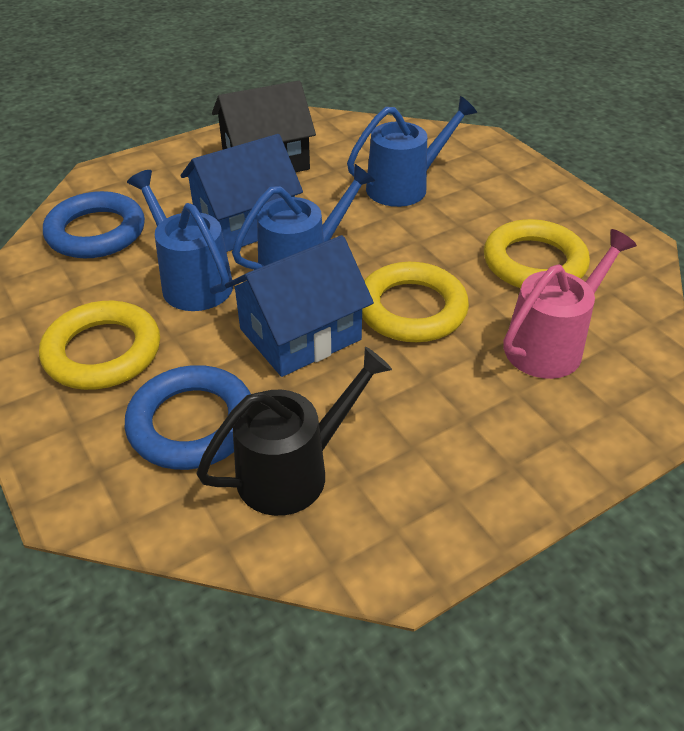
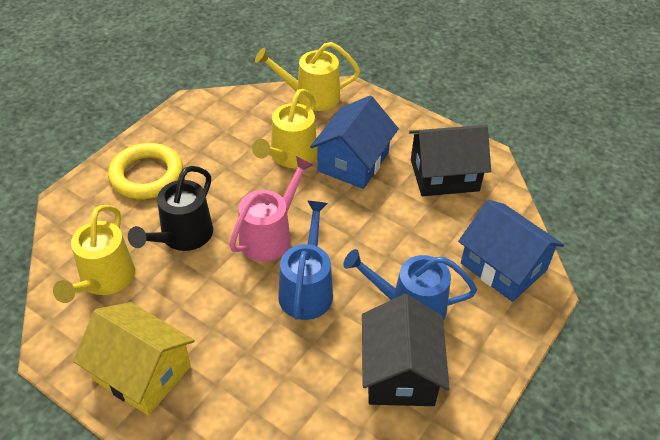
black house: [212,81,316,172] = 1 -> [362,294,450,406] [409,125,491,196] = 2
blue ring: [43,191,145,258] [125,365,251,470] = 2 -> none = 0
blue watering can: [127,170,233,311] [232,164,375,270] [347,96,477,207] = 3 -> [278,201,333,320] [343,249,477,321] = 2
yellow house: none = 0 -> [73,302,195,415] = 1
yellow ring: [39,301,160,390] [362,262,469,342] [484,219,590,288] = 3 -> [108,143,183,199] = 1
yellow watering can: none = 0 -> [53,205,135,303] [252,89,317,168] [255,42,360,111] = 3

